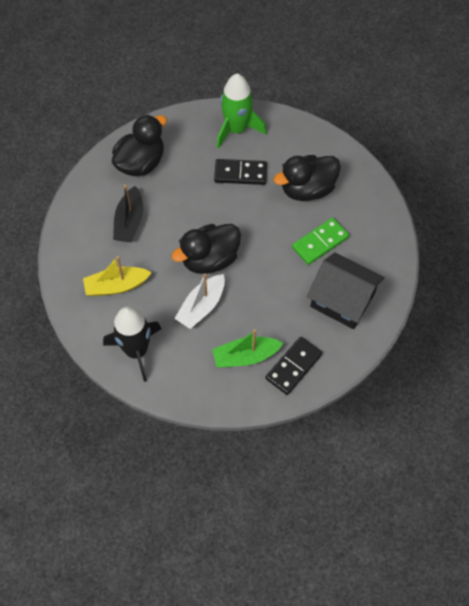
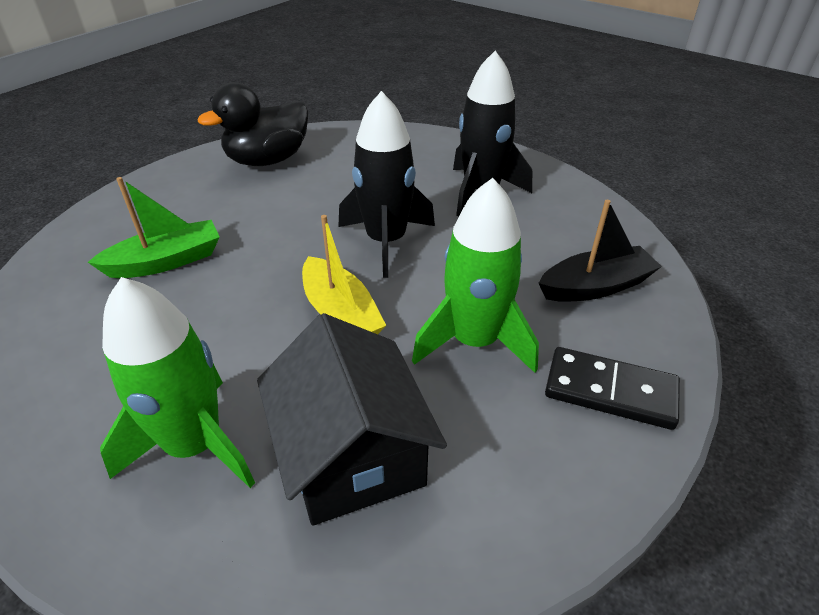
black domino: [214,159,267,185] [265,337,322,395] = 2 -> [545,347,680,430] = 1
black duck: [112,114,167,176] [172,224,241,274] [274,155,341,201] = 3 -> [197,82,309,166] = 1
black rocket: [103,306,161,382] = 1 -> [338,91,435,278] [453,51,532,216] = 2
green domino: [292,218,349,265] = 1 -> none = 0
green rocket: [216,74,267,149] = 1 -> [100,277,255,488] [412,178,539,373] = 2
white boat: [174,273,225,329] = 1 -> none = 0

